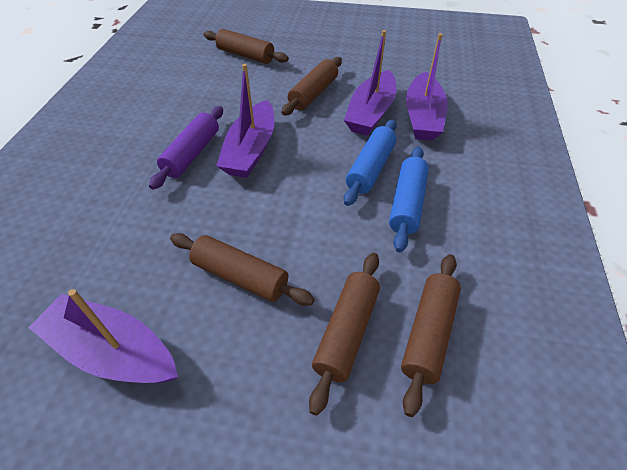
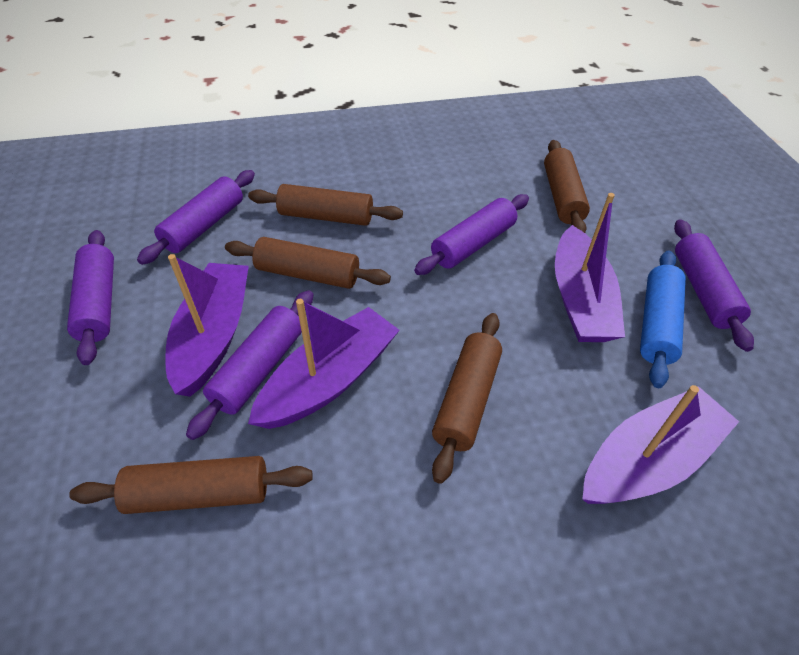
blue rolling pin: [344,119,397,206] [389,146,429,252] = 2 -> [640,251,686,388] = 1
purple rolling pin: [149,106,223,190] = 1 -> [67,230,114,365] [137,170,255,265] [186,290,313,440] [414,194,529,275] [674,219,754,352] = 5

